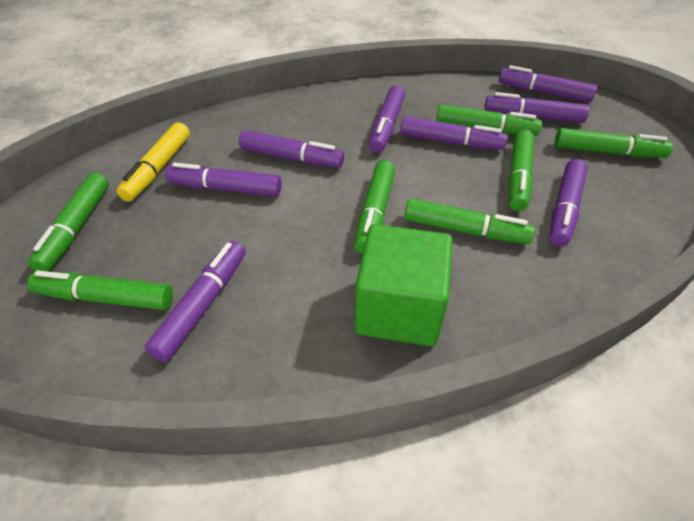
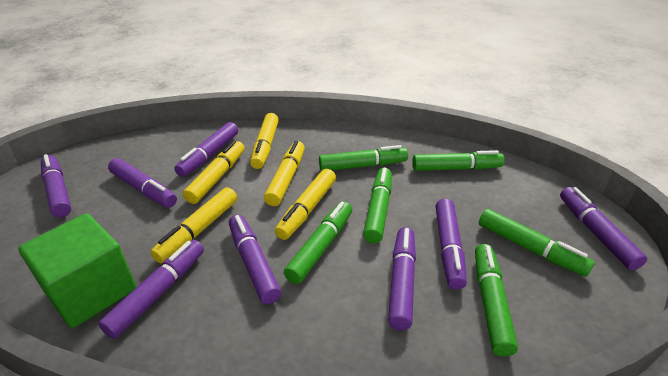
green marker: [27,270,173,310] [28,173,109,272] [354,160,395,254] [404,198,535,244] [436,105,542,136] [508,130,534,211] [555,128,673,158] = 7 -> [284,201,352,284] [319,145,408,171] [363,167,392,243] [412,150,505,171] [475,244,518,356] [479,209,595,277] = 6
yellow marker: [116,122,190,202] = 1 -> [150,187,237,263] [183,140,244,204] [250,113,279,169] [264,141,305,206] [275,169,336,240] = 5

